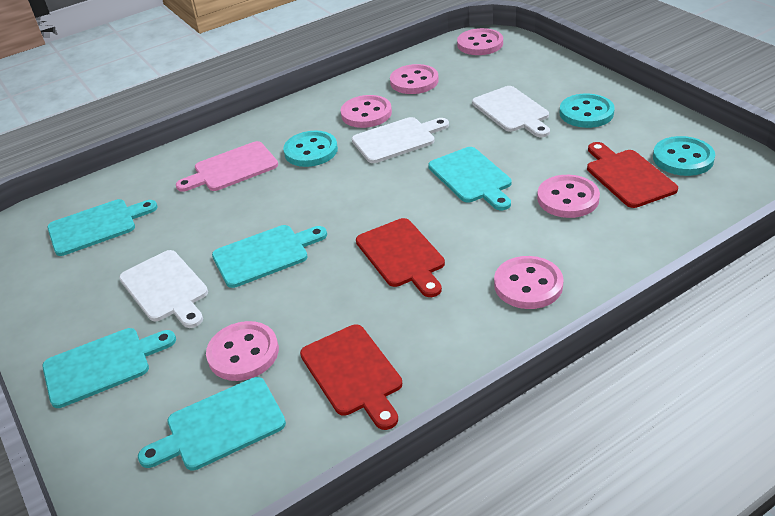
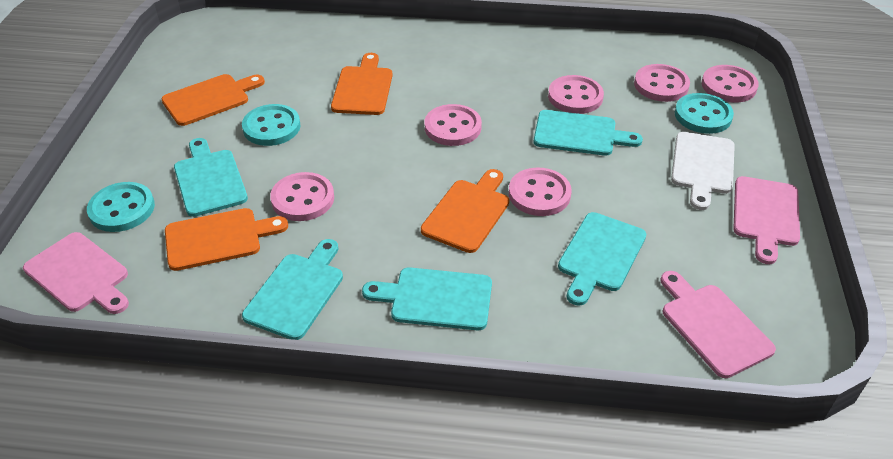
orange cutting board: none = 0 -> [161,74,265,126] [165,208,288,271] [331,53,393,115] [421,169,509,253] = 4
pink cutting board: [176,141,278,192] = 1 -> [23,232,129,314] [660,271,776,378] [733,176,800,264] = 3
red cutting board: [300,324,402,430] [356,218,445,297] [587,142,678,208] = 3 -> none = 0
white cutting board: [119,250,208,328] [352,117,449,163] [472,86,550,137] = 3 -> [671,132,735,210] = 1

